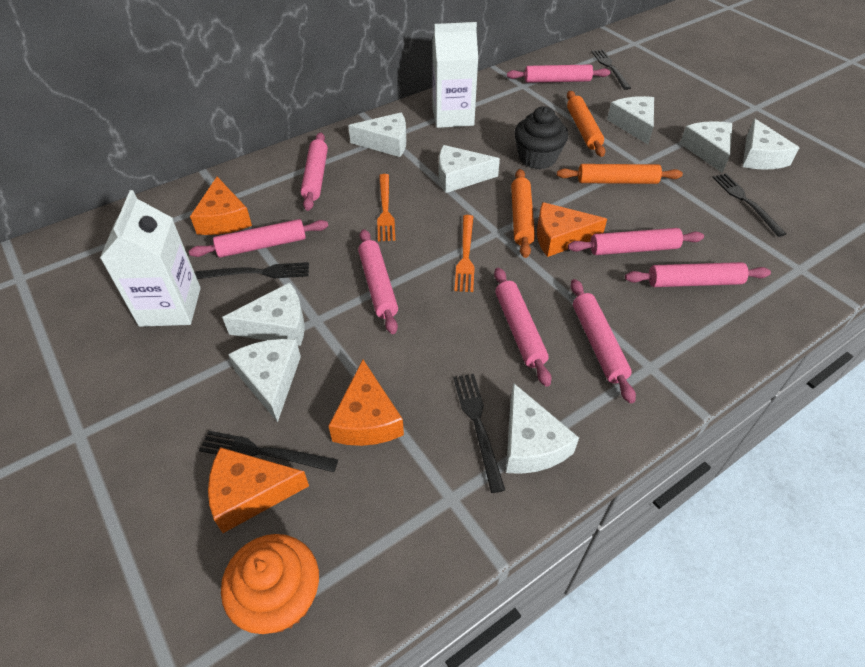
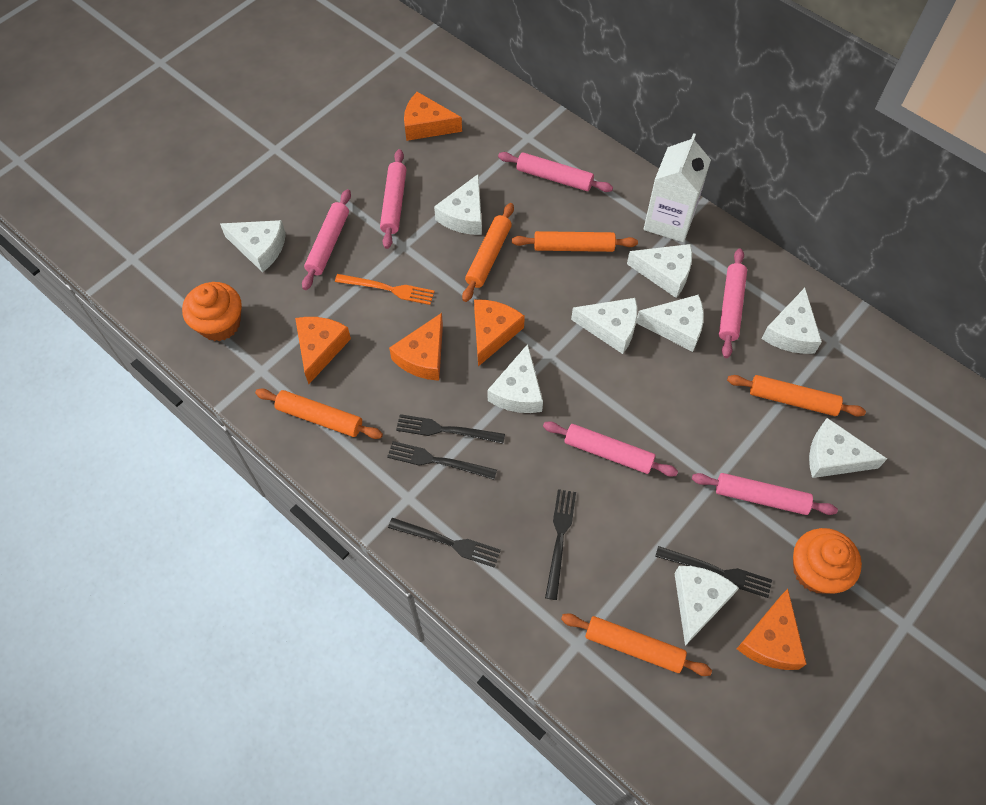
black cupcake: [514,106,568,169] = 1 -> none = 0
orange cheese: [190,177,252,235] [208,447,309,533] [329,360,404,446] [537,202,607,257] = 4 -> [295,317,351,384] [389,313,443,381] [404,92,462,141] [474,300,525,366] [737,589,807,670] = 5
orange cupcake: [221,534,319,634] = 1 -> [182,282,242,341] [793,528,862,594] = 2
orange fork: [377,174,395,241] [455,215,475,292] = 2 -> [335,274,435,305] = 1
orange rolling pin: [511,169,535,258] [557,164,683,184] [567,91,605,157] = 3 -> [255,388,383,439] [462,203,514,302] [512,231,638,252] [561,613,712,676] [727,375,866,416] = 5
pink rolling pin: [189,219,328,258] [301,132,328,211] [358,229,398,334] [494,268,552,387] [507,64,610,83] [568,228,704,255] [570,279,636,403] [625,262,771,287] = 8 -> [302,189,351,290] [380,149,406,249] [498,152,613,192] [543,421,678,477] [692,473,838,515] [719,249,747,358] = 6
white carton: [100,190,201,327] [432,22,478,128] = 2 -> [644,133,711,242] = 1
white cheese: [222,283,305,346] [228,339,301,422] [348,113,406,157] [439,145,500,193] [506,383,579,474] [607,96,654,144] [680,121,732,173] [743,119,800,170] = 8 -> [220,220,286,272] [434,174,482,235] [488,344,543,413] [571,298,637,354] [627,244,692,298] [636,295,704,352] [674,566,739,646] [762,288,822,354] [809,418,887,478] = 9

